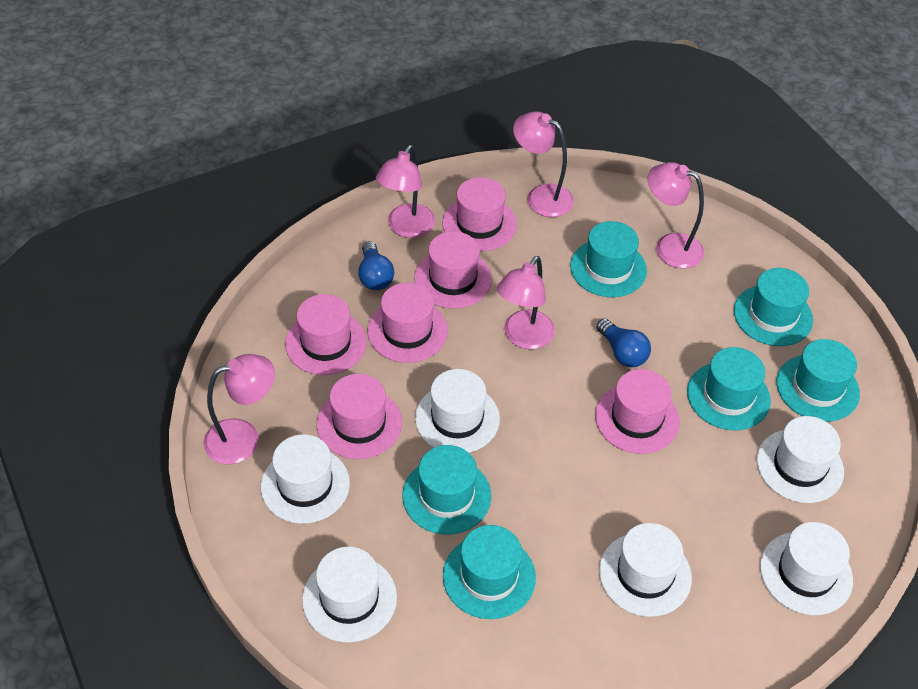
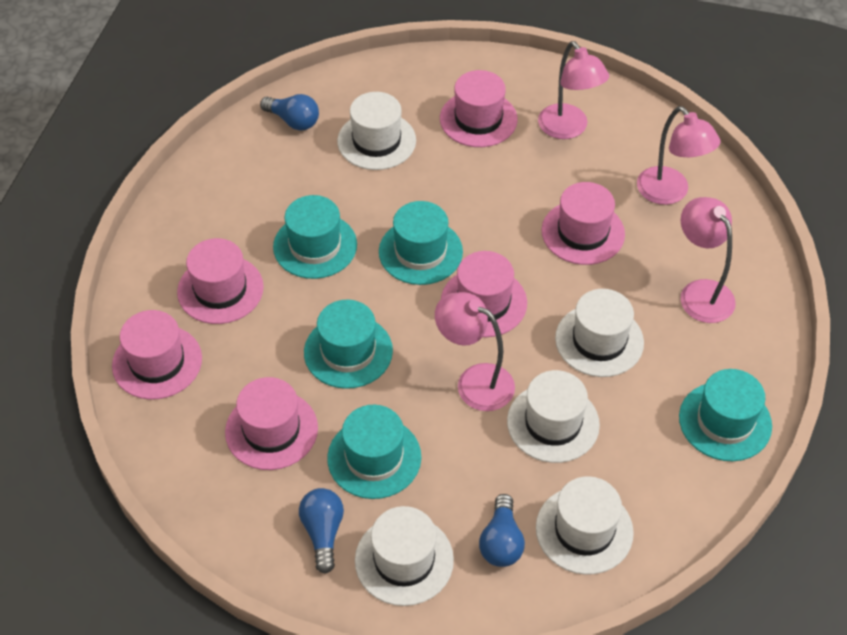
blue light bulb: [358,241,394,290] [596,318,651,367] = 2 -> [260,94,319,131] [299,488,344,574] [479,494,525,567] = 3
pink lamp: [203,354,275,464] [376,145,435,238] [497,256,555,349] [513,111,574,217] [647,162,704,269] = 5 -> [435,292,515,411] [538,41,609,139] [637,106,721,205] [680,197,736,323] = 4
turquoise hat: [403,445,491,535] [443,525,536,619] [570,221,647,297] [687,347,771,430] [734,268,813,346] [776,339,860,422] = 6 -> [273,195,357,279] [304,300,393,389] [327,405,421,499] [379,201,463,285] [679,369,772,461] = 5
white hat: [261,434,350,524] [302,547,397,643] [415,369,500,453] [599,523,692,617] [757,416,844,503] [760,522,853,615] = 6 -> [337,92,416,170] [355,506,454,606] [507,370,600,463] [536,476,634,575] [555,289,644,377] = 5

